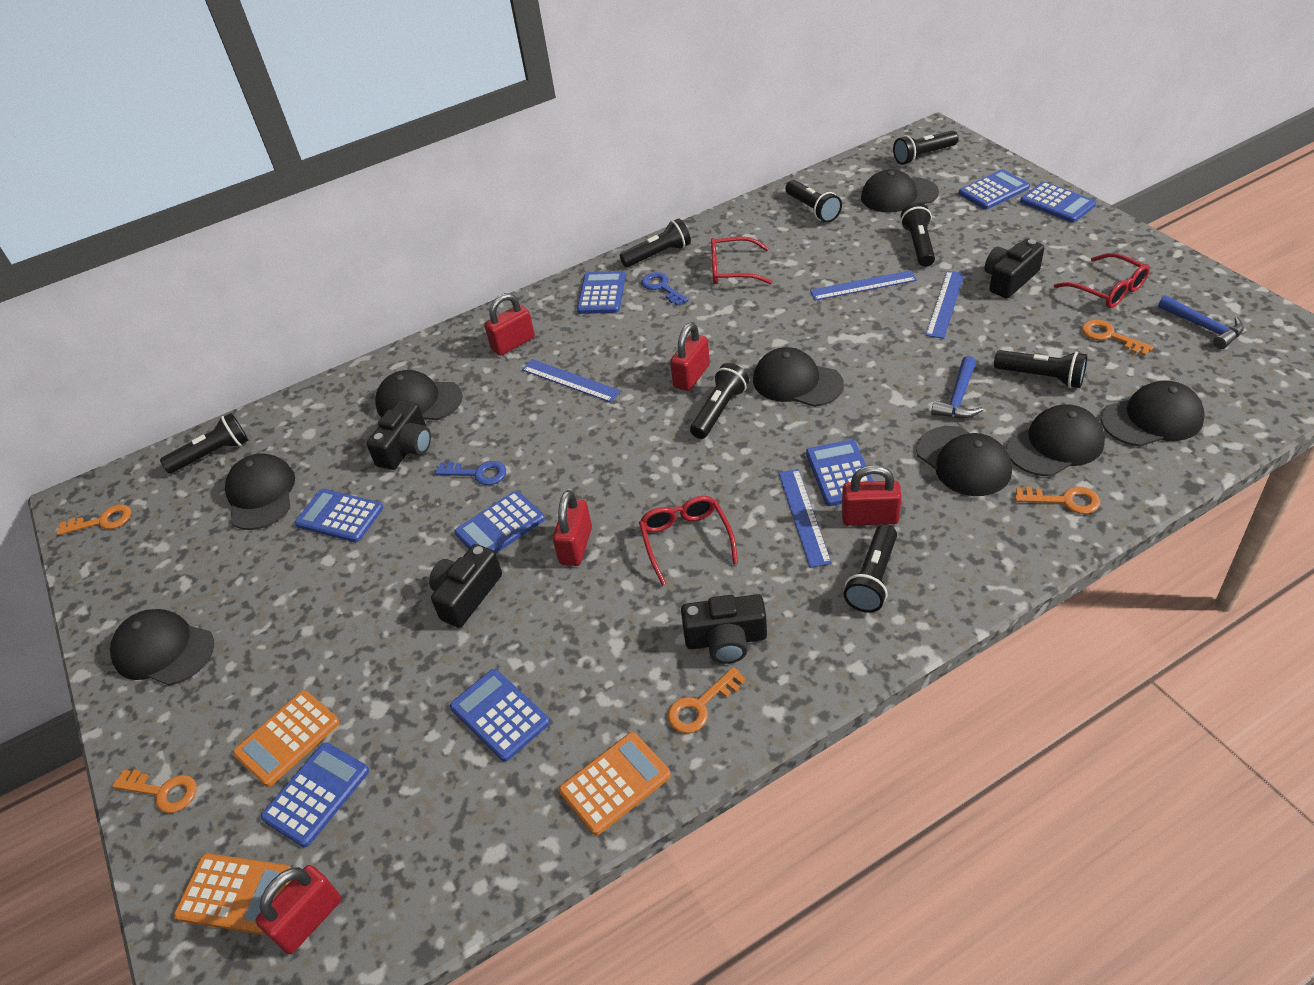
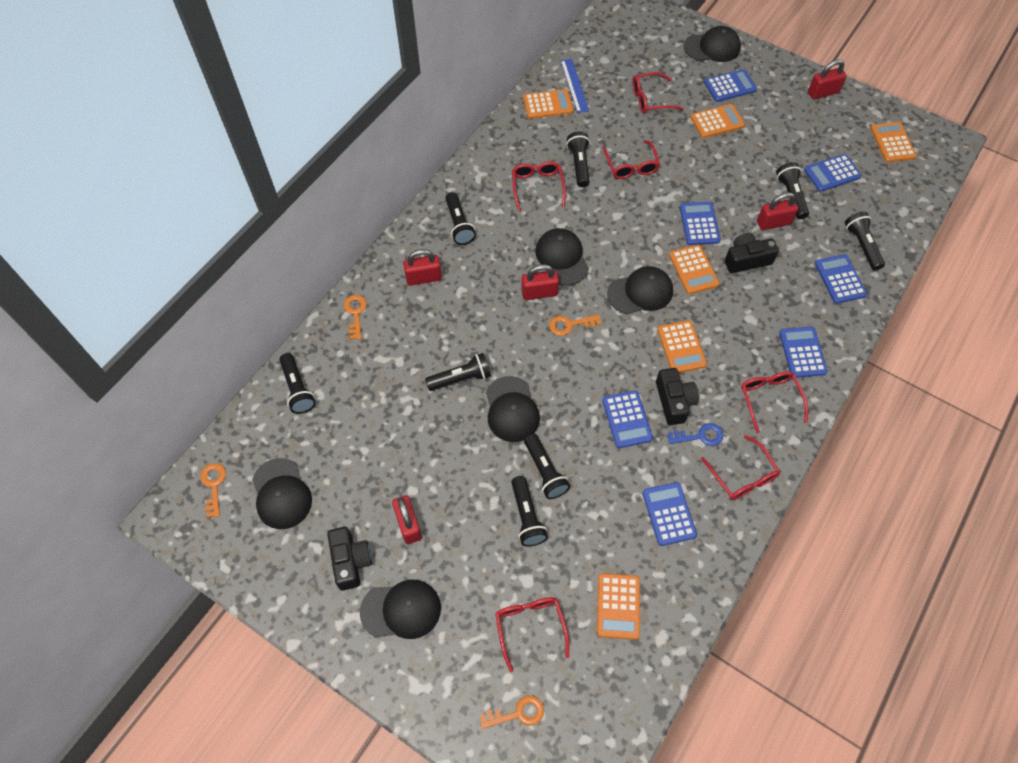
black camera: [366,400,431,470] [429,544,502,628] [681,594,767,664] [985,239,1044,298] = 4 -> [327,527,372,591] [656,368,699,425] [725,233,779,273] = 3
black cap: [110,609,214,686] [225,453,295,530] [375,370,463,420] [753,347,844,407] [861,169,939,213] [916,426,1012,496] [1006,404,1105,476] [1100,381,1205,446] = 8 -> [252,458,312,529] [360,580,441,639] [486,376,540,442] [535,228,589,285] [607,266,673,314] [684,26,741,62] = 6
blue calculator: [261,742,369,847] [295,489,383,543] [450,669,550,762] [454,491,545,553] [577,271,626,314] [806,440,874,506] [959,169,1030,209] [1020,182,1096,223] = 8 -> [602,391,653,448] [643,482,697,546] [680,202,721,245] [704,69,757,102] [779,327,828,378] [804,154,862,192] [815,254,867,304] = 7
blue hammer: [931,356,983,418] [1158,295,1244,349] = 2 -> none = 0
blue key: [435,461,506,485] [642,272,688,306] = 2 -> [668,423,723,446] = 1
blue ruler: [522,359,621,402] [779,469,832,568] [810,270,917,301] [926,271,965,339] = 4 -> [561,59,589,113] = 1
orange calculator: [174,853,291,935] [233,690,340,787] [559,732,671,835] = 3 -> [523,89,573,119] [597,573,640,640] [657,320,707,373] [669,245,719,294] [690,104,745,138] [871,122,917,162] = 6
orange key: [57,505,131,535] [112,770,197,813] [668,667,746,733] [1015,487,1100,514] [1082,320,1153,356] = 5 -> [200,463,226,518] [344,295,367,340] [480,695,544,729] [549,315,601,336] = 4
red glasses: [639,496,738,586] [711,237,772,284] [1054,253,1150,308] = 3 -> [495,597,569,672] [512,162,566,211] [602,140,660,179] [632,72,684,113] [701,435,780,500] [741,371,808,434] = 6

